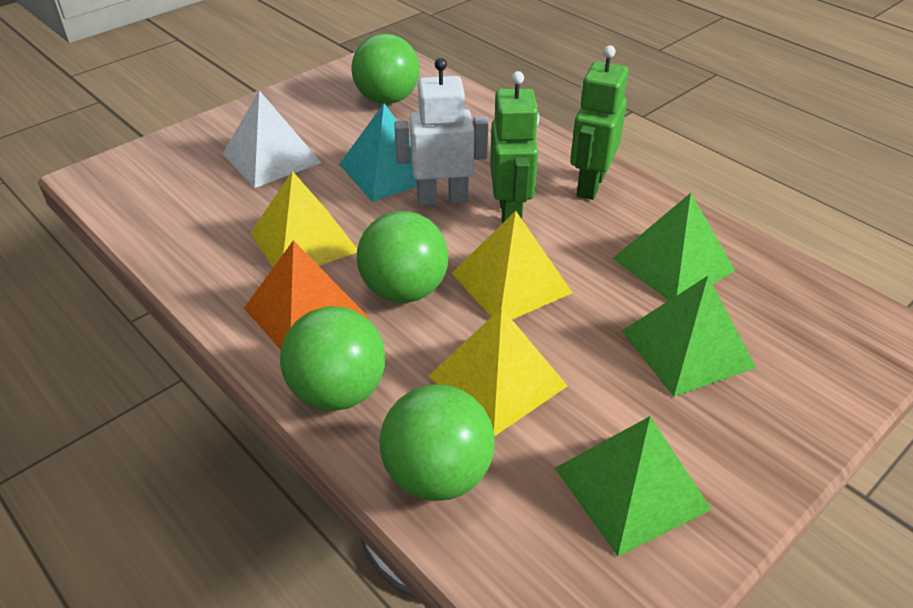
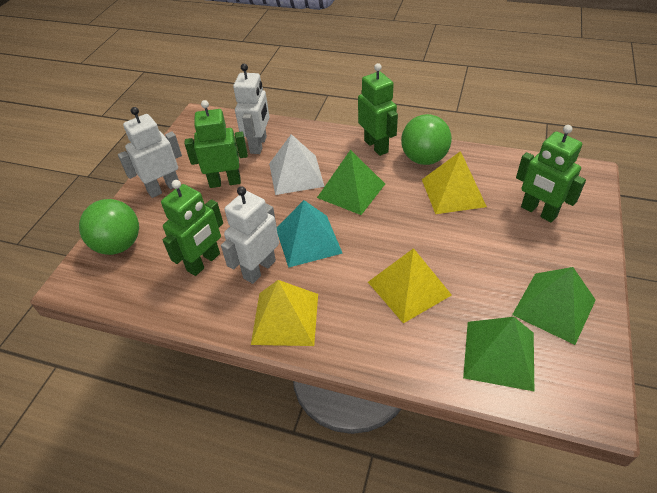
green ball: [280,307,385,411] [351,33,420,104] [357,211,449,303] [380,384,495,501] = 4 -> [79,199,139,255] [401,114,452,165] = 2
green robot: [490,71,539,223] [570,45,628,200] = 2 -> [161,180,223,276] [185,100,248,188] [358,63,398,156] [516,125,586,222] = 4
orange pyramid: [244,240,369,350] = 1 -> none = 0
white robot: [394,58,488,206] = 1 -> [118,107,182,198] [221,186,279,284] [233,64,269,154] = 3

